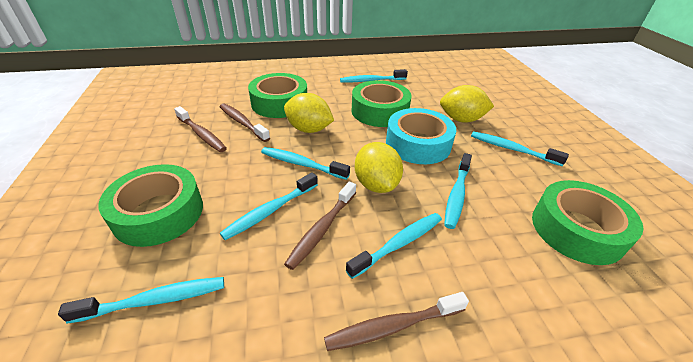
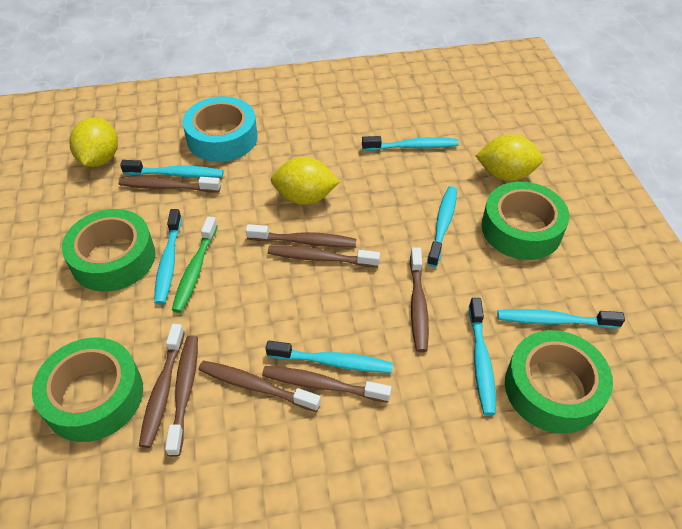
brown toothbrush: [174,106,227,152] [220,104,270,142] [284,181,356,270] [324,292,469,351] = 4 -> [119,177,221,193] [139,324,185,448] [165,335,198,457] [198,360,321,412] [246,224,356,247] [262,366,391,403] [268,245,380,268] [410,247,429,352] = 8
green toothbrush: none = 0 -> [172,216,218,313] = 1

